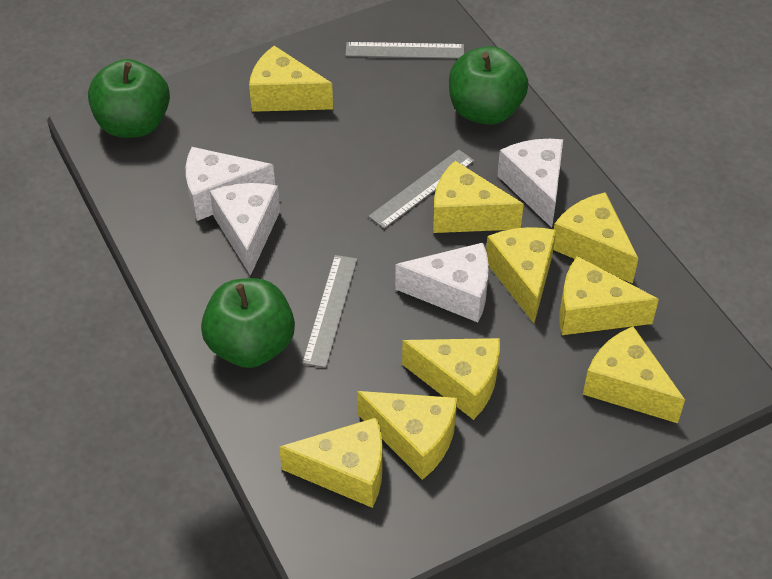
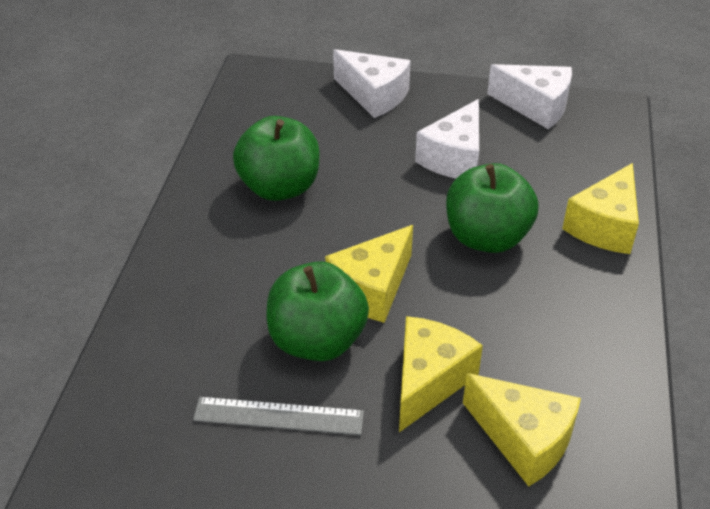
grey ruler: [302,255,358,368] [345,42,464,59] [368,149,475,229] = 3 -> [193,397,364,435] = 1
white cheese: [186,147,275,221] [210,183,280,276] [395,243,489,322] [497,139,563,228] = 4 -> [333,49,411,118] [415,99,479,178] [487,64,572,129] = 3
yellow cheese: [249,46,333,112] [279,417,383,508] [357,391,457,480] [402,338,500,420] [433,161,524,233] [486,227,556,323] [553,192,639,284] [560,256,659,335] [583,326,685,423] = 9 -> [325,225,413,323] [399,316,483,432] [463,373,581,486] [562,163,639,254] = 4

